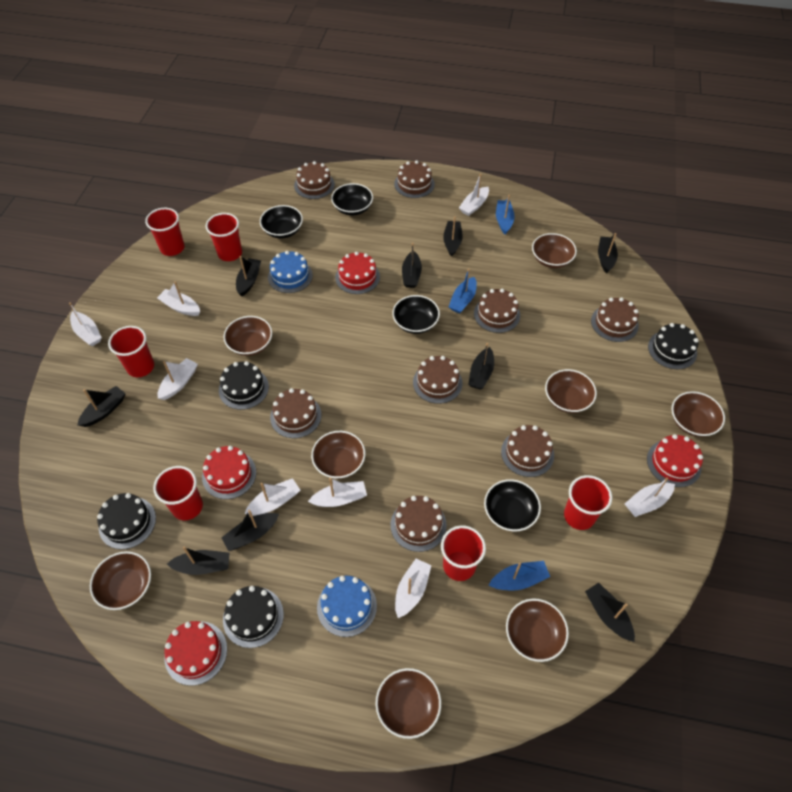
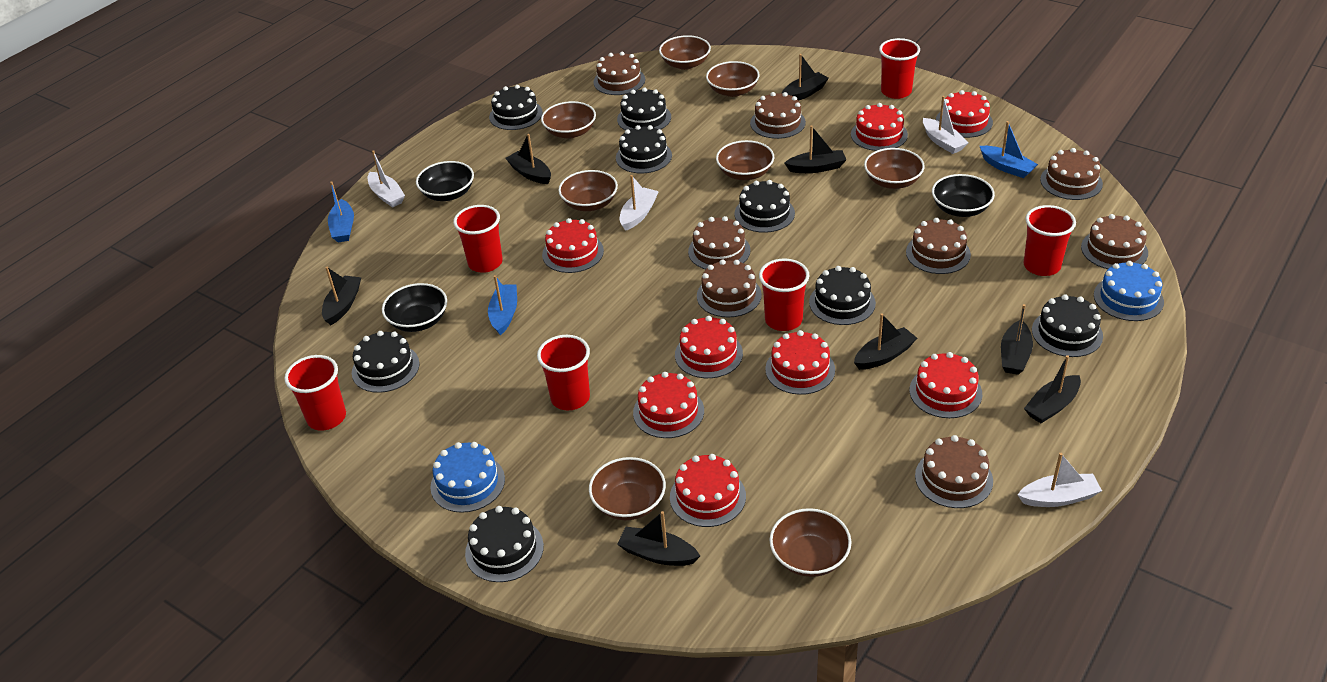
black boat: [77,386,126,427] [167,547,229,575] [221,510,279,551] [236,256,261,296] [402,243,422,288] [443,216,463,257] [468,343,494,390] [585,582,635,642] [598,233,618,273] = 9 -> [322,267,361,325] [505,134,551,184] [617,511,700,566] [782,54,829,100] [785,125,846,173] [854,313,917,370] [1001,304,1033,375] [1024,355,1081,423] = 8
black bowl: [260,205,303,239] [331,183,373,215] [392,295,440,334] [484,479,541,532] = 4 -> [382,283,447,332] [416,161,474,201] [932,174,995,217] = 3
black cake: [97,493,156,549] [219,361,269,410] [223,586,284,648] [648,323,699,369] = 4 -> [352,331,420,393] [465,506,544,582] [489,85,543,130] [616,125,672,173] [617,88,671,130] [734,180,795,233] [809,266,876,325] [1032,294,1103,357] = 8
red cake: [164,621,227,686] [202,446,256,499] [335,252,380,294] [647,434,703,487] = 4 -> [542,218,604,273] [633,372,704,438] [670,454,746,527] [675,316,743,378] [765,330,835,395] [851,103,908,151] [909,352,982,418] [936,90,993,138] = 8
white boat: [69,302,102,346] [157,281,200,316] [158,358,198,400] [245,478,300,515] [308,478,367,507] [395,559,432,618] [459,174,489,216] [625,477,675,517] = 8 -> [368,150,405,208] [619,175,659,231] [923,96,968,154] [1018,453,1102,507] = 4

